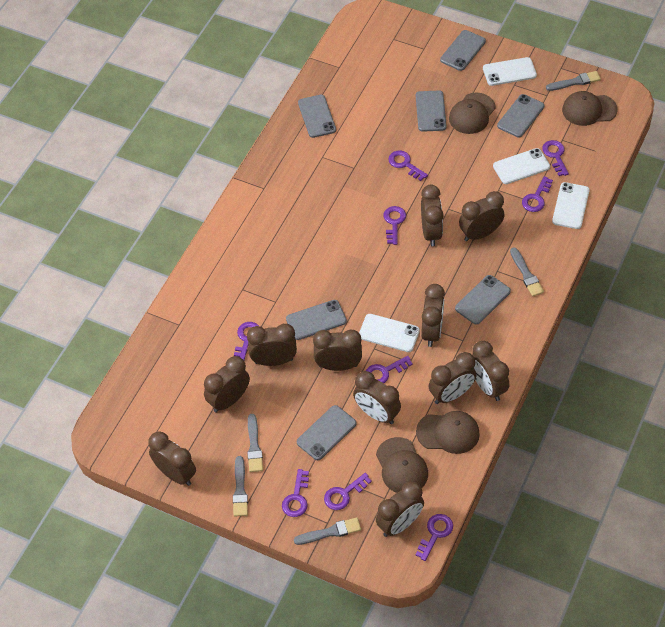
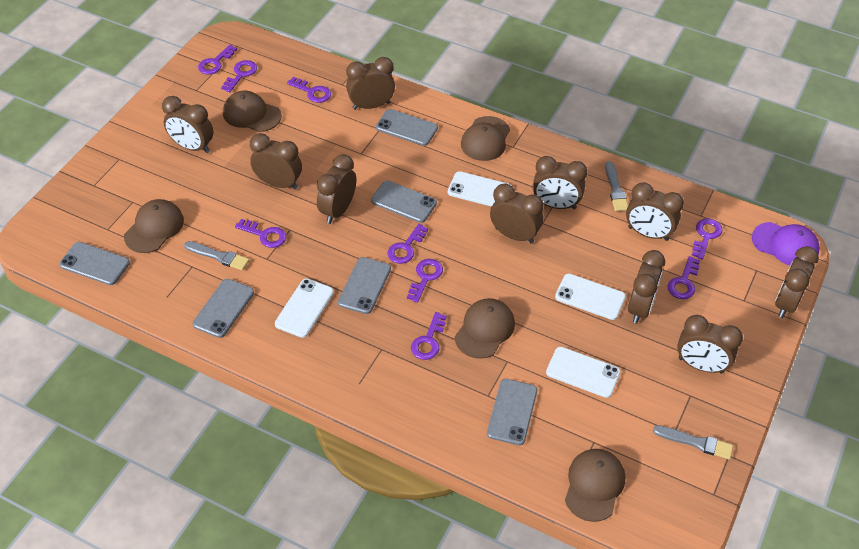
brown cap: [376,437,428,493] [416,411,480,454] [449,93,496,134] [562,91,618,126] = 4 -> [124,199,184,253] [223,91,282,132] [455,298,515,359] [461,116,510,161] [565,449,625,522] = 5
brown clock: [148,431,196,486] [204,356,250,413] [247,324,297,366] [313,329,362,371] [353,371,401,424] [376,481,424,537] [421,185,444,246] [421,284,445,347] [429,352,476,404] [459,191,504,241] [472,341,509,401] = 11 -> [162,96,214,153] [250,133,302,189] [317,154,356,224] [346,57,395,110] [490,183,544,243] [533,156,587,209] [626,182,684,241] [628,250,665,324] [677,315,743,374] [775,246,819,318] = 10
grey brush: [233,456,248,516] [247,414,263,472] [294,517,361,545] [510,247,544,296] [546,71,601,91] = 5 -> [184,241,249,271] [605,161,628,211] [653,425,733,460] = 3
grey phone: [286,300,347,340] [297,405,356,460] [298,95,336,138] [416,90,446,132] [440,30,486,71] [455,275,511,325] [497,94,544,137] = 7 -> [59,242,130,285] [192,279,254,338] [338,257,391,314] [371,180,437,223] [376,109,438,146] [487,379,537,445] = 6
purple cap: none = 0 -> [752,222,820,265] = 1

